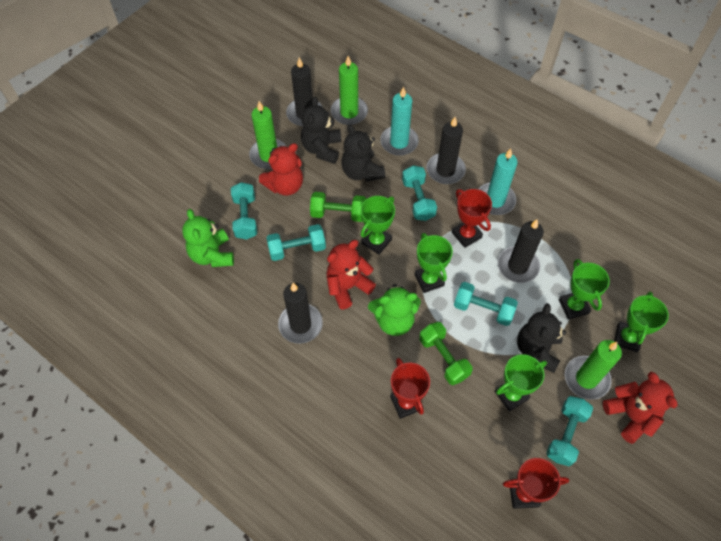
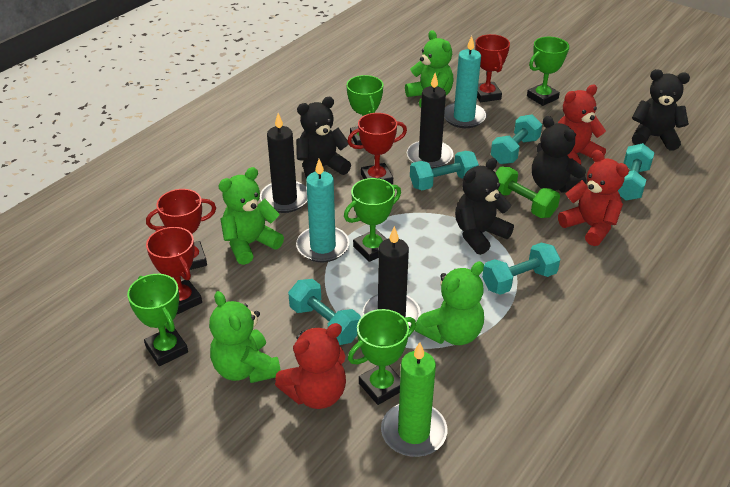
black candle: [278,283,323,344] [286,57,323,127] [426,117,466,184] [498,219,544,283] = 4 -> [260,113,307,213] [363,226,421,329] [407,73,454,169] = 3
black teddy bear: [301,97,341,164] [341,125,385,182] [517,303,566,373] = 3 -> [296,97,351,179] [455,158,514,255] [532,116,586,192] [632,69,690,151] = 4
green candle: [249,101,286,169] [331,56,368,125] [565,340,622,400] = 3 -> [381,342,448,457] = 1
green dumbbell: [310,192,366,222] [419,322,473,385] = 2 -> [495,167,560,218] = 1
green teddy bear: [182,209,234,267] [368,284,421,336] = 2 -> [209,291,281,383] [218,167,284,265] [405,30,454,108] [415,261,484,345] = 4
red trophy: [390,358,430,419] [452,189,492,248] [503,458,569,509] = 3 -> [146,189,216,270] [146,227,202,315] [347,113,407,184] [475,34,510,102] = 4

